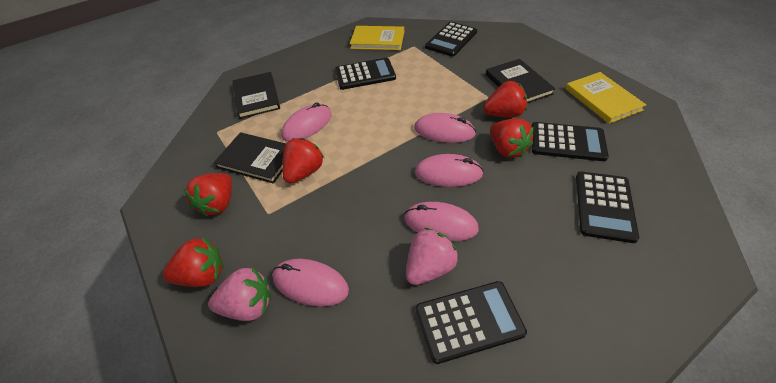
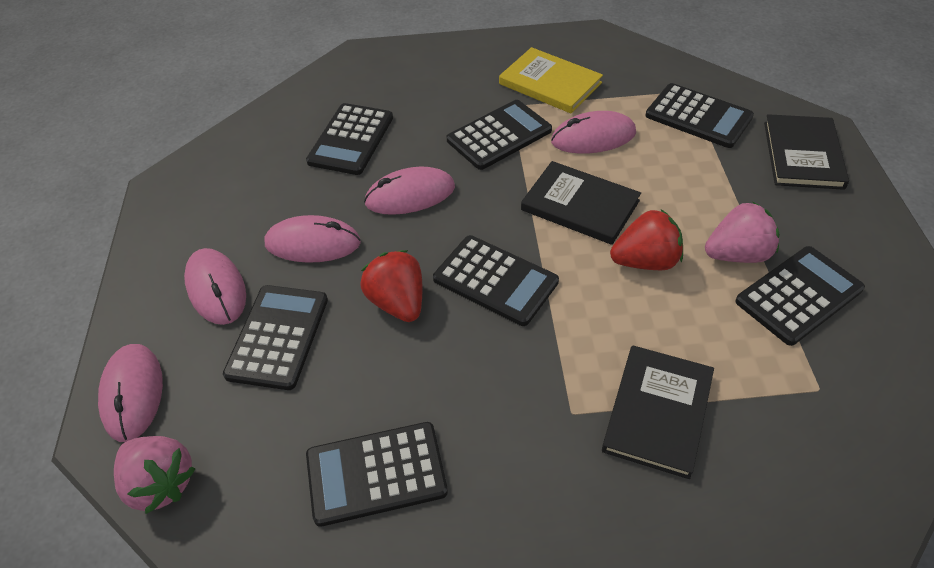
black calculator: [335,58,396,90] [416,281,527,364] [425,22,477,57] [531,122,609,161] [576,171,639,243] = 5 -> [223,285,328,390] [306,103,393,175] [306,422,448,527] [433,235,559,326] [447,100,552,170] [645,83,754,148] [735,246,865,346] = 7
red strawberry: [163,237,224,287] [184,173,232,217] [282,138,324,183] [483,81,527,117] [490,118,534,158] = 5 -> [360,250,422,322] [610,209,683,270] = 2
yellow book: [350,26,404,50] [566,72,646,124] = 2 -> [499,47,603,114] = 1

